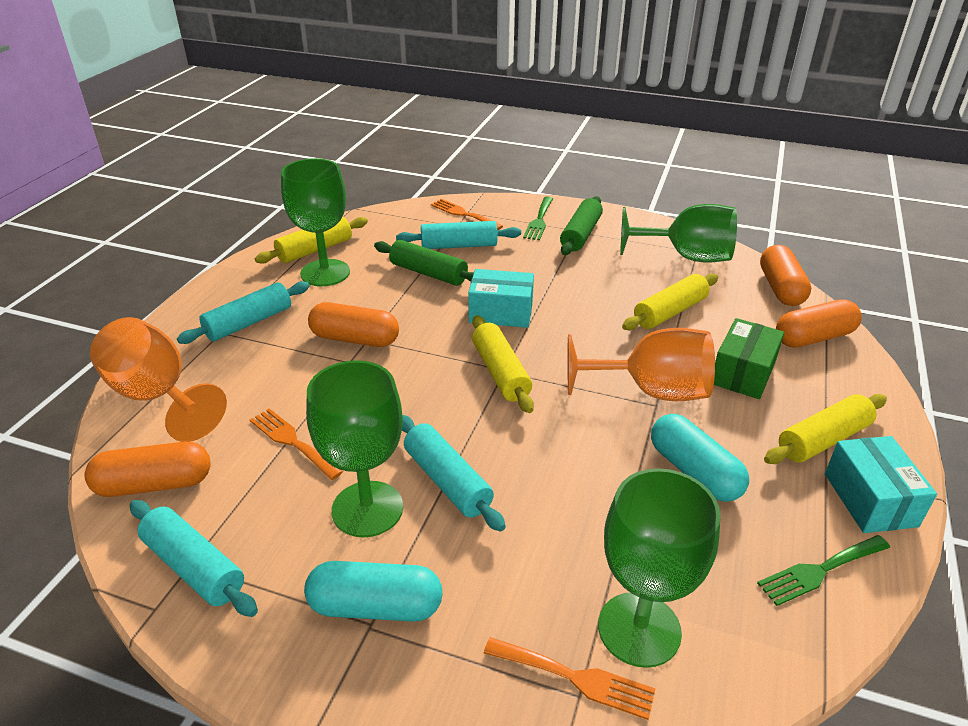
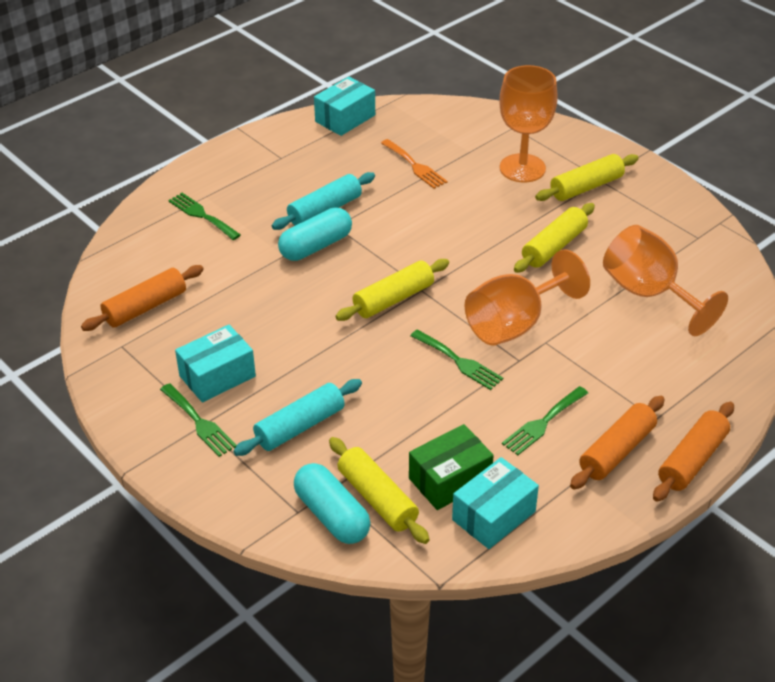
green fork: [523,196,553,240] [757,535,890,606] = 2 -> [160,383,237,457] [168,193,241,240] [410,330,503,390] [502,386,588,455] = 4
green goblet: [281,158,350,286] [306,360,403,538] [598,468,721,668] [620,204,737,263] = 4 -> none = 0
green rolling pin: [374,240,474,286] [560,196,603,255] = 2 -> none = 0
orange capsule: [85,442,211,497] [308,302,399,347] [760,245,811,306] [776,299,862,348] = 4 -> none = 0
orange fork: [250,409,343,480] [431,199,503,230] [483,637,655,720] = 3 -> [381,139,448,189] = 1
orange goblet: [90,317,227,442] [567,328,715,401] = 2 -> [465,249,590,346] [499,65,558,182] [603,225,728,336] = 3
orange rolling pin: none = 0 -> [81,265,204,331] [570,396,665,489] [653,402,734,502] = 3
turquoise box: [468,269,534,328] [825,436,937,533] = 2 -> [175,325,256,403] [314,77,375,136] [452,457,539,549] = 3
turquoise rolling pin: [130,500,258,617] [177,281,310,344] [396,221,521,249] [402,415,506,532] = 4 -> [233,379,362,456] [272,172,375,230] = 2

